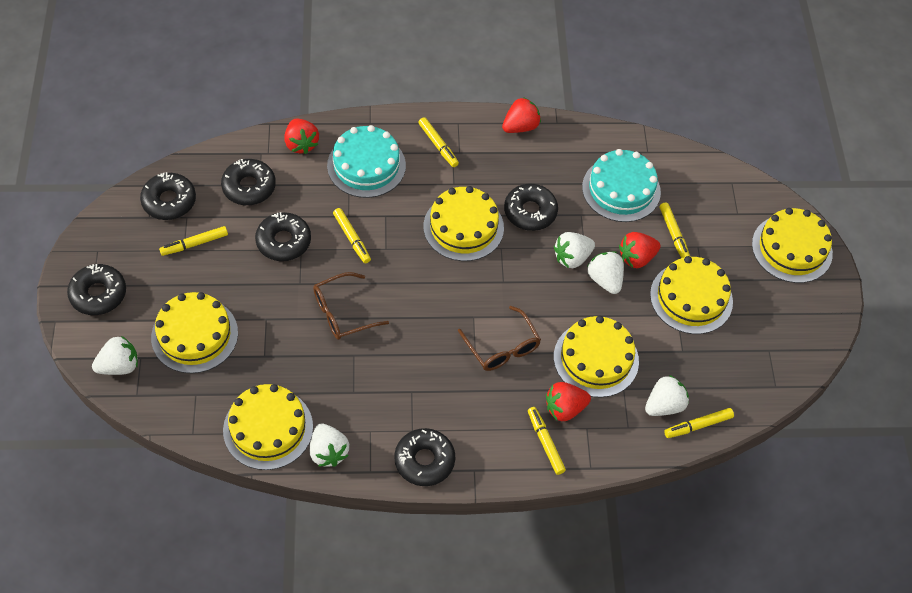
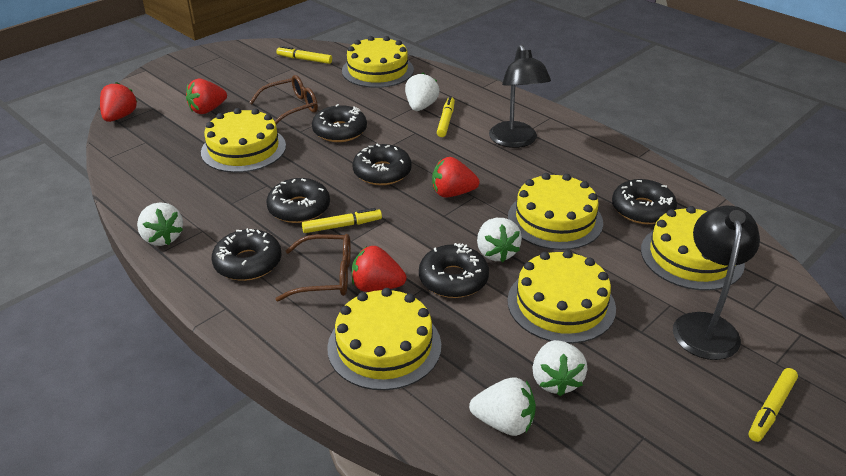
black lamp: none = 0 -> [489,45,551,148] [673,206,760,360] = 2
turquoise cake: [327,125,406,198] [582,149,661,222] = 2 -> none = 0
yellow marker: [159,226,228,256] [333,208,371,263] [418,117,459,167] [528,407,566,475] [660,202,690,258] [664,408,734,438] = 6 -> [276,46,332,64] [302,208,382,233] [437,96,455,137] [749,368,798,442] = 4

